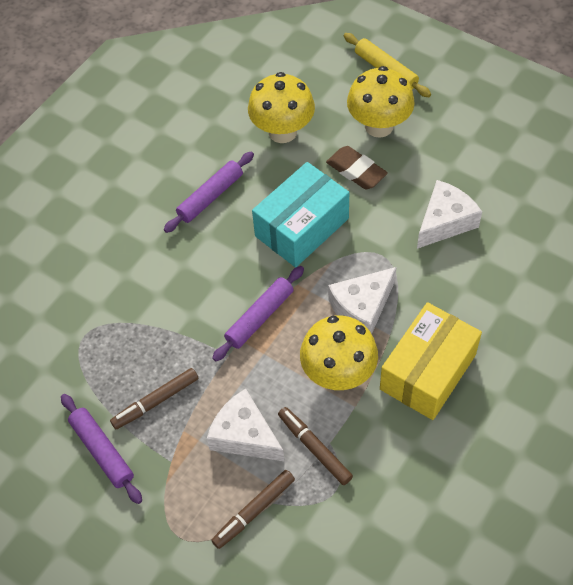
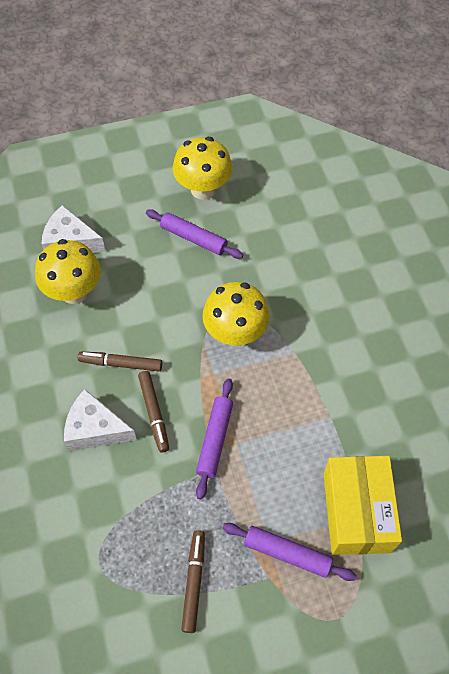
brown eraser: [326,146,388,189] = 1 -> none = 0
turquoise box: [252,162,349,267] = 1 -> none = 0
white cheese: [207,389,285,462] [328,267,396,334] [417,180,482,249] = 3 -> [41,205,106,253] [64,389,137,451] = 2
yellow rolling pin: [344,33,431,97] = 1 -> none = 0

